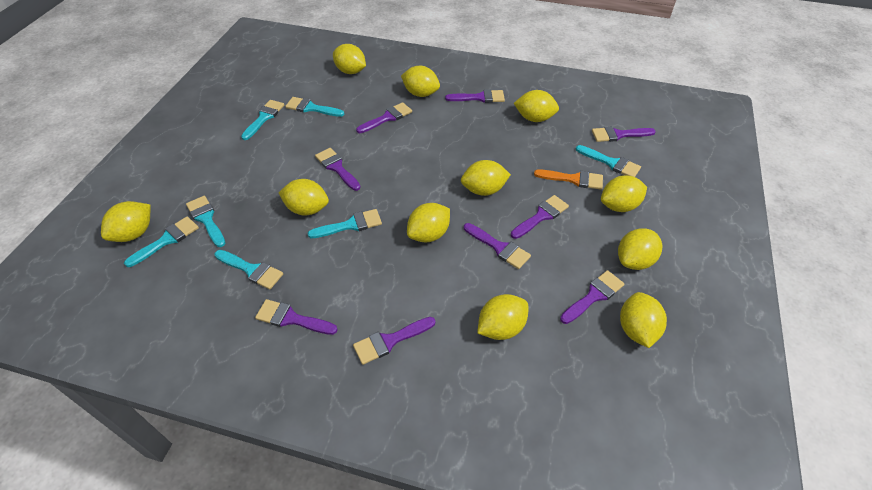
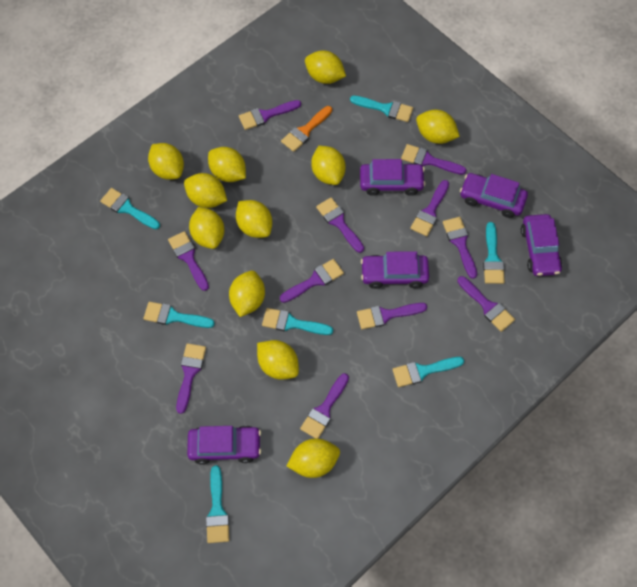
purple brush: [255,299,337,335] [315,148,361,191] [353,317,436,365] [356,102,412,133] [445,89,505,103] [464,223,531,269] [511,195,569,239] [560,270,624,324] [592,126,656,142] = 9 -> [168,231,209,291] [176,343,206,414] [239,100,301,130] [280,259,344,303] [300,373,349,439] [316,197,364,253] [357,303,427,329] [401,144,466,175] [410,180,449,236] [443,217,477,279] [457,276,515,332] = 11
purple car: none = 0 -> [187,425,261,464] [360,159,426,196] [361,251,429,289] [460,173,528,218] [521,214,563,276] = 5

